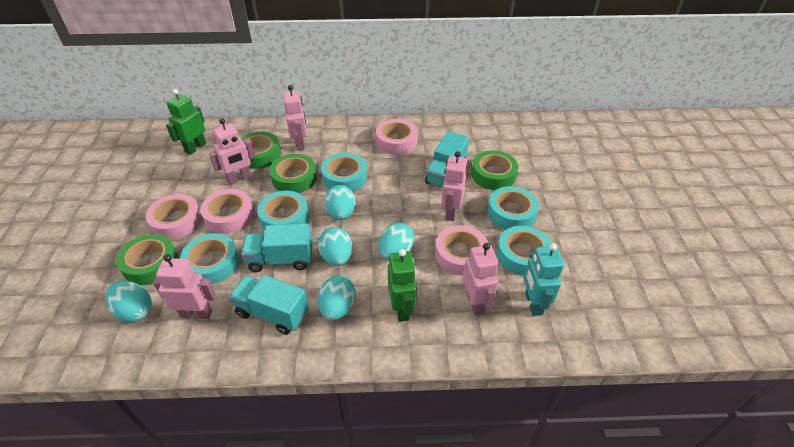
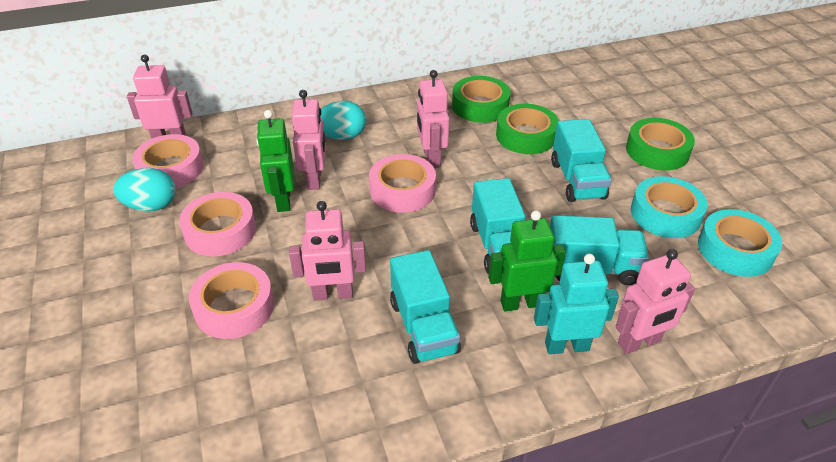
green tape: [116,234,178,285] [241,132,281,169] [269,154,317,193] [471,150,518,190] = 4 -> [452,76,511,123] [496,104,559,154] [626,118,695,171] = 3
turquoise egg: [106,281,152,322] [318,227,352,266] [318,276,356,320] [324,185,356,220] [379,223,415,260] = 5 -> [113,168,176,211] [320,101,366,140] = 2
turquoise tape: [180,233,239,284] [257,191,309,230] [321,153,367,191] [488,186,539,230] [497,226,552,276] = 5 -> [631,176,708,238] [698,209,782,277] = 2
turquoise truck: [229,275,309,335] [241,223,313,272] [425,131,469,187] = 3 -> [390,250,461,364] [470,178,526,274] [550,215,649,285] [551,119,612,202] = 4

